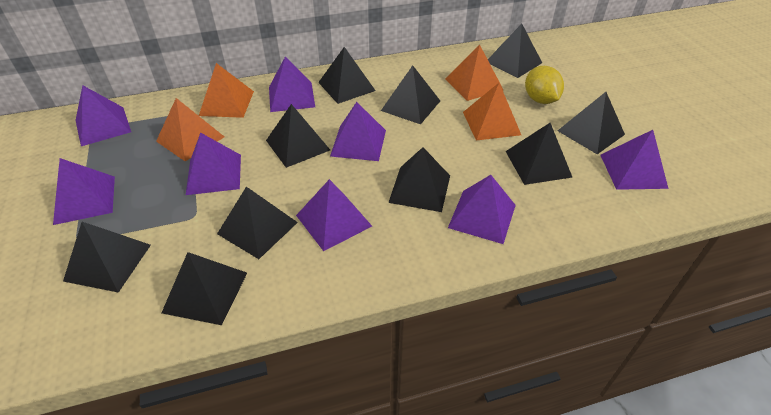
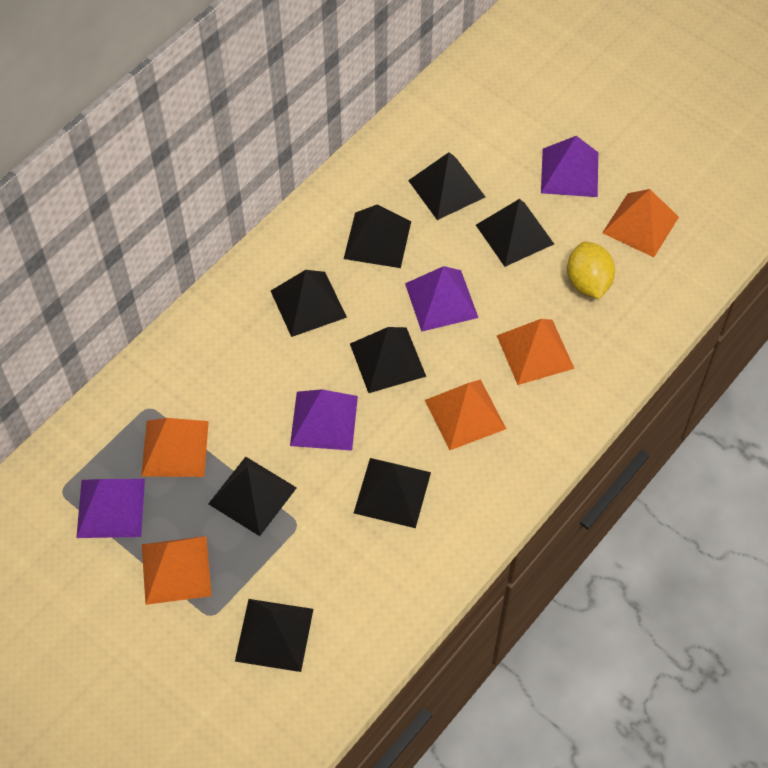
black pyramid: [63,222,151,293] [162,252,247,325] [217,187,298,259] [266,104,330,168] [318,47,376,104] [381,65,440,124] [388,147,450,212] [488,24,542,78] [506,123,573,185] [558,92,625,154] = 10 -> [208,457,297,536] [235,599,313,672] [271,270,347,337] [344,204,411,268] [350,327,426,393] [354,458,431,528] [408,152,485,220] [476,199,554,267] = 8
orange pyramid: [156,98,224,161] [199,63,254,118] [445,45,503,101] [463,83,521,141] = 4 -> [141,418,209,477] [142,536,212,605] [425,379,506,450] [497,319,574,385] [602,189,679,257] = 5
purple pyramid: [53,158,115,225] [75,85,131,146] [186,132,241,195] [269,57,315,112] [296,179,372,251] [330,102,386,161] [448,175,516,244] [600,130,668,190] = 8 -> [76,479,145,538] [290,389,358,451] [405,266,478,332] [541,136,598,197] = 4

